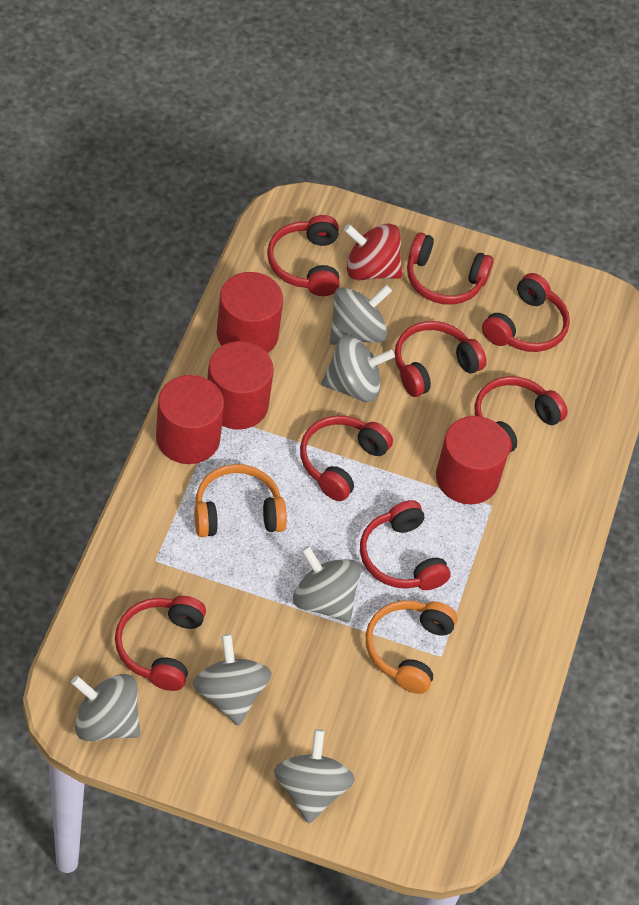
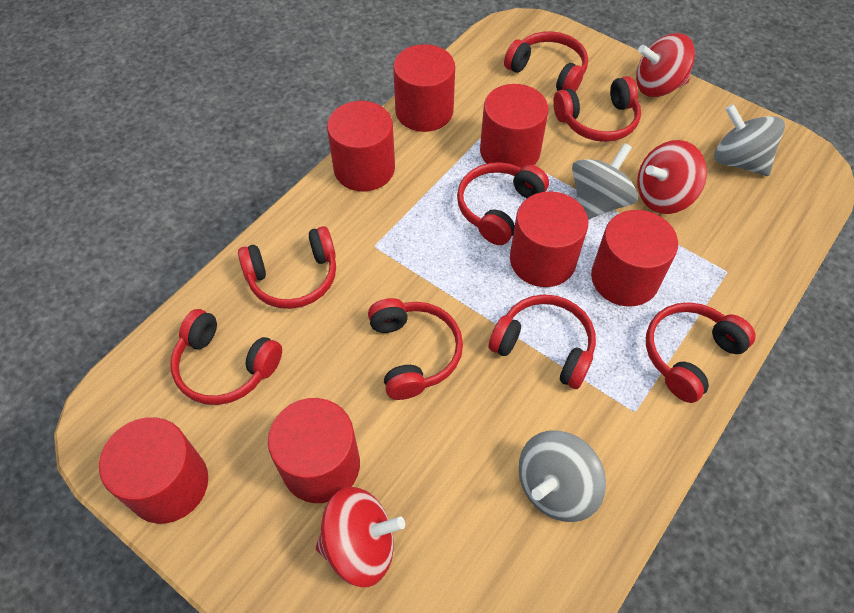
grey spinning top: [71,674,140,741] [193,634,272,726] [274,729,355,824] [293,546,361,622] [321,335,395,402] [329,285,392,345] = 6 -> [519,431,606,522] [572,143,638,219] [714,104,785,176] = 3
orange headphones: [195,464,287,537] [366,601,457,694] = 2 -> none = 0
red cylinder: [156,375,224,464] [207,341,274,429] [217,272,283,354] [436,416,510,504] = 4 -> [99,417,208,524] [268,398,360,503] [327,101,395,191] [393,44,455,132] [480,84,549,168] [510,191,588,287] [591,210,678,307] = 7
red spinning top: [344,223,402,281] = 1 -> [316,487,405,587] [636,33,695,97] [637,140,707,214] = 3

